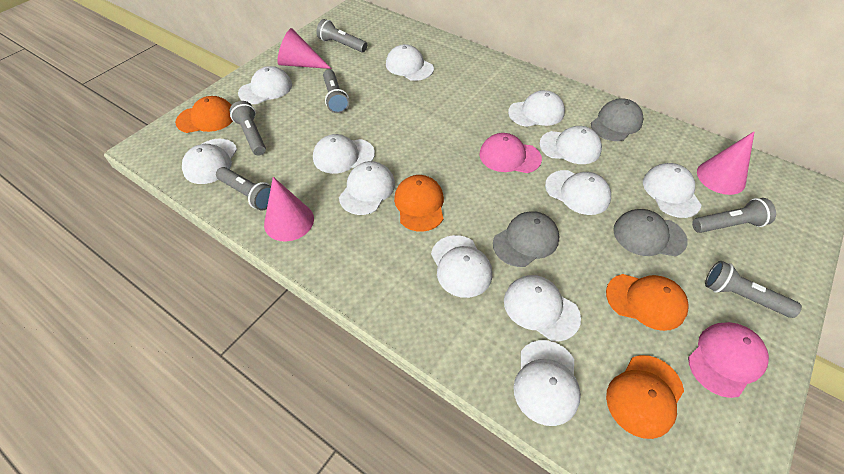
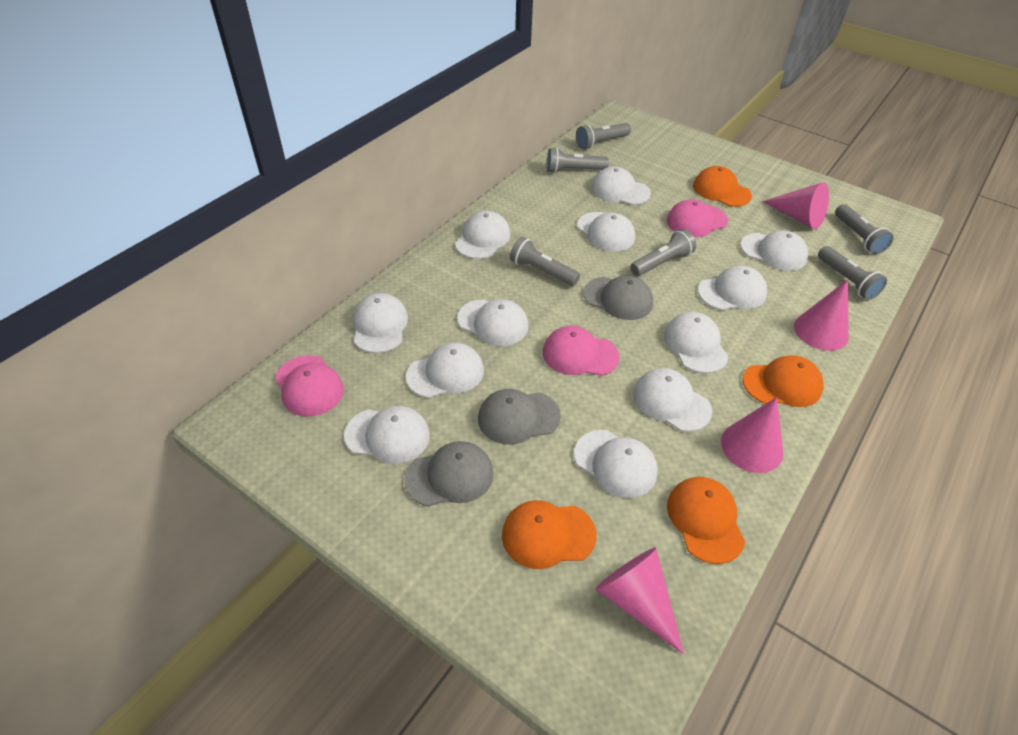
pink cap: [480,133,542,173] [688,322,769,398] = 2 -> [275,355,344,417] [543,326,619,376] [667,199,728,237] = 3
pink cone: [264,177,314,241] [277,28,332,69] [697,131,755,195] = 3 -> [595,547,684,655] [721,397,783,473] [762,182,829,229] [794,280,848,351] = 4

